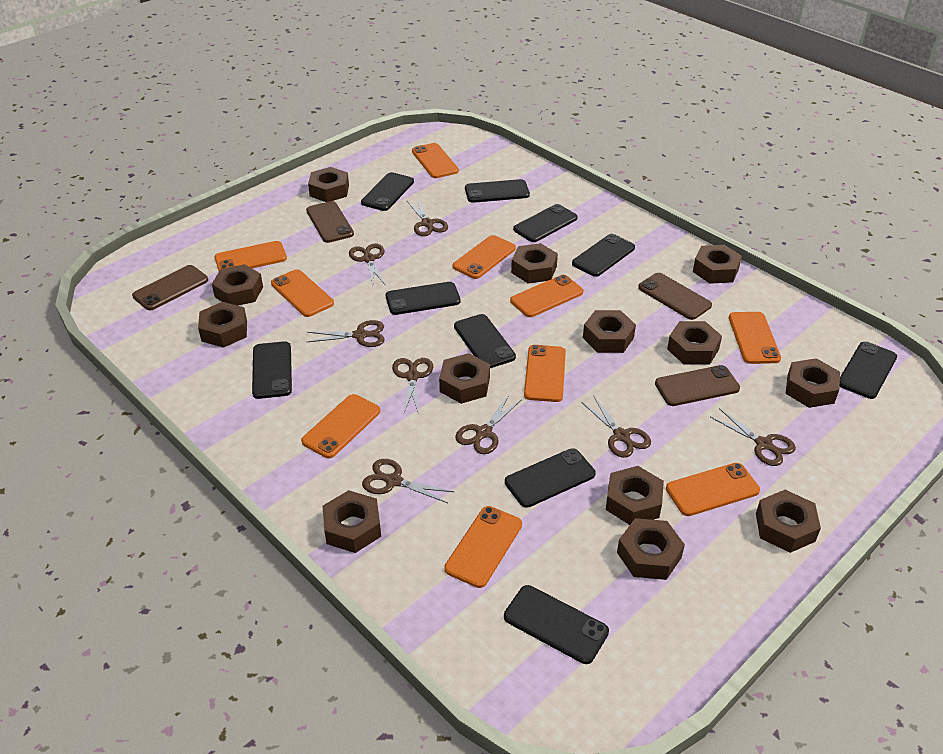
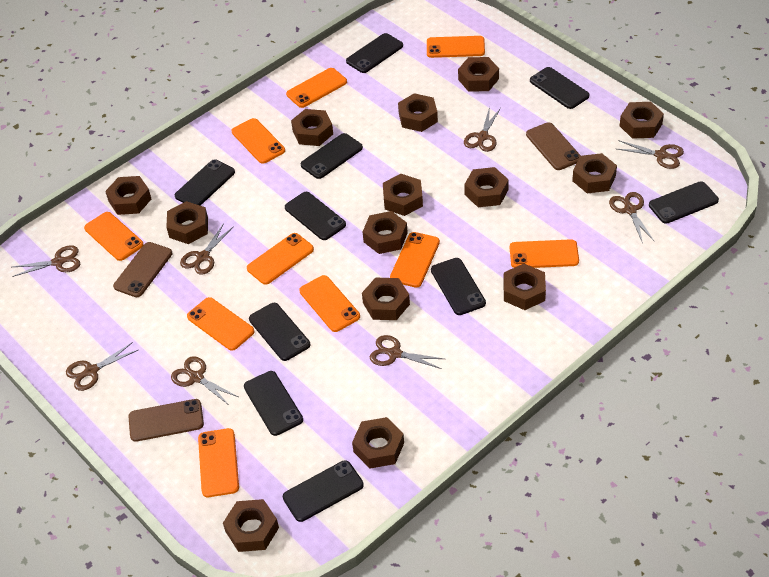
brown nut: [198,302,247,348] [212,264,263,306] [308,167,349,202] [323,490,381,553] [439,353,490,404] [511,243,558,284] [583,310,636,353] [606,466,664,525] [617,518,685,580] [667,321,722,365] [693,245,742,284] [756,490,821,553] [785,358,840,408] = 13 -> [105,176,151,215] [166,201,208,244] [223,499,279,552] [291,109,333,146] [352,417,404,468] [362,278,410,320] [363,211,408,254] [383,174,423,216] [398,93,438,132] [458,57,499,92] [464,167,509,207] [503,264,546,310] [572,153,617,193] [620,102,664,139] = 14
brown phone: [132,265,208,310] [306,201,354,243] [638,273,712,320] [655,365,740,406] = 4 -> [113,242,172,297] [128,399,204,442] [526,122,581,170] = 3

